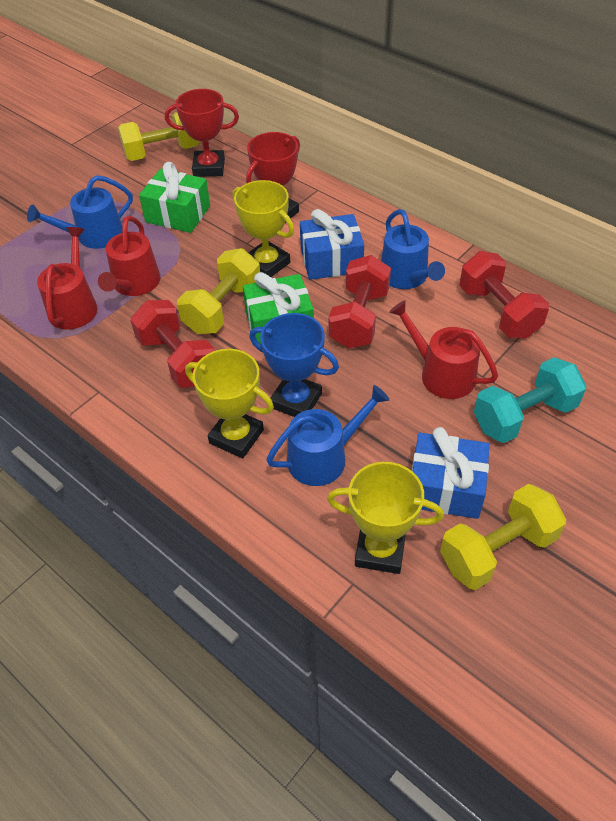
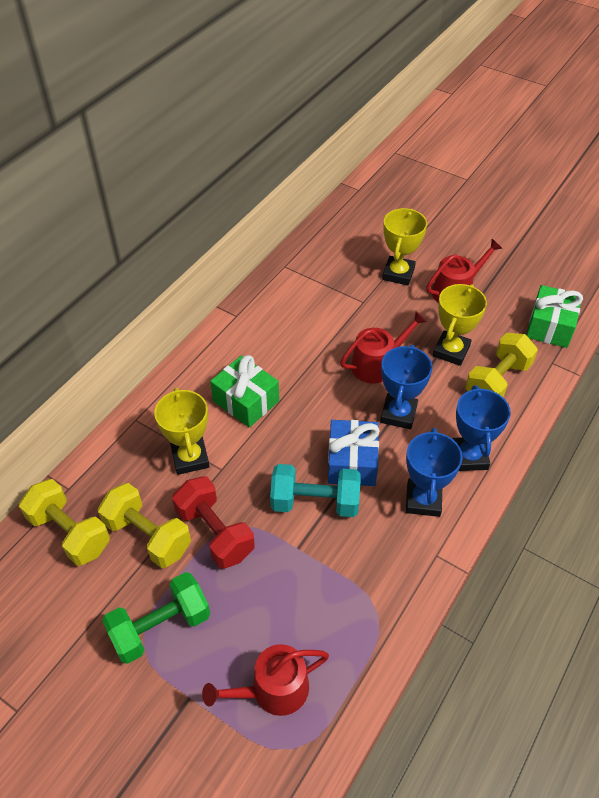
blue gift: [300,209,364,280] [412,427,490,519] = 2 -> [328,420,380,486] = 1
blue trophy: [249,313,339,417] = 1 -> [380,345,432,429] [406,428,463,517] [452,385,511,471] = 3
blue watering can: [27,175,133,249] [266,385,389,486] [381,209,445,289] = 3 -> none = 0
green dumbbell: none = 0 -> [102,572,210,664] = 1
red dumbbell: [130,300,215,388] [329,255,391,348] [459,251,549,338] = 3 -> [172,476,255,569] = 1
red trophy: [165,89,239,177] [246,132,300,223] = 2 -> none = 0

